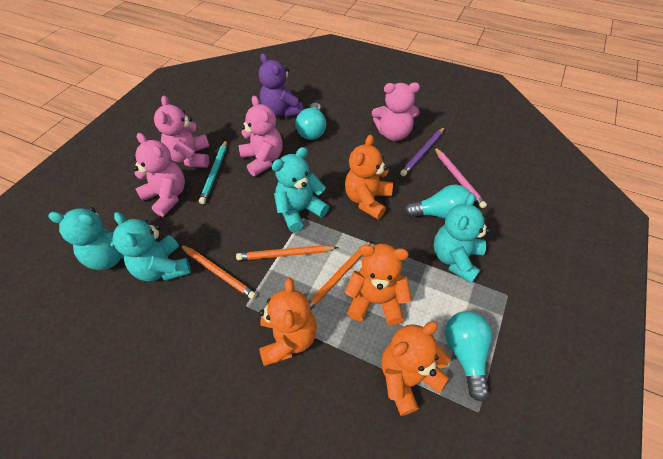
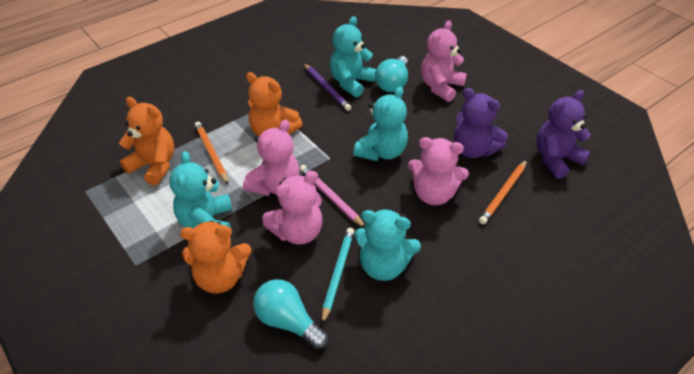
orange pencil: [180,245,257,300] [236,245,338,260] [309,240,372,310] = 3 -> [195,122,228,184] [479,160,527,224] = 2
orange teddy bear: [259,278,317,366] [345,135,393,219] [345,244,412,325] [381,321,450,416] = 4 -> [119,97,174,186] [180,220,251,294] [246,72,303,136] = 3
purple teddy bear: [259,53,304,118] = 1 -> [454,88,508,158] [536,90,591,179] = 2
turquoise light bulb: [295,103,326,140] [404,184,474,219] [445,311,492,402] = 3 -> [253,279,328,349] [375,56,408,92] = 2

